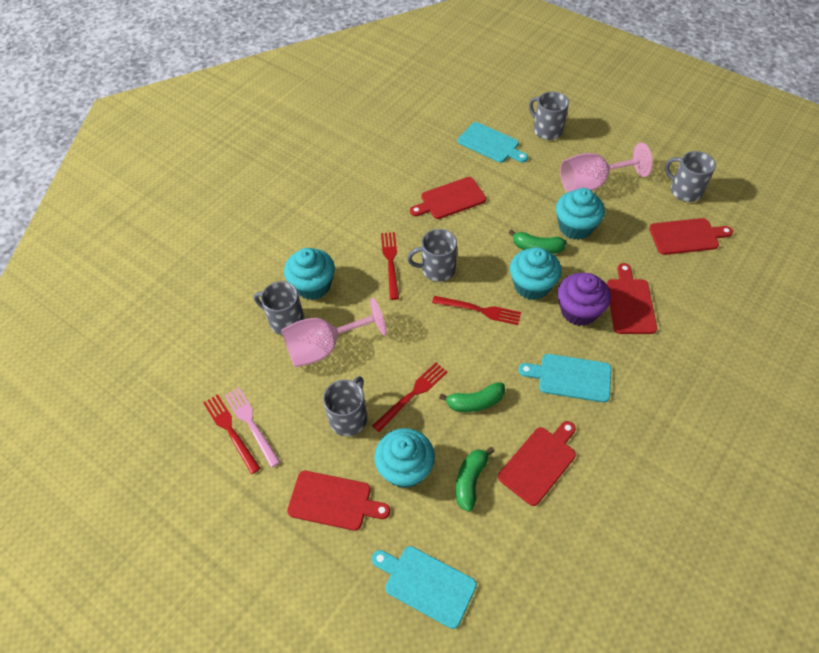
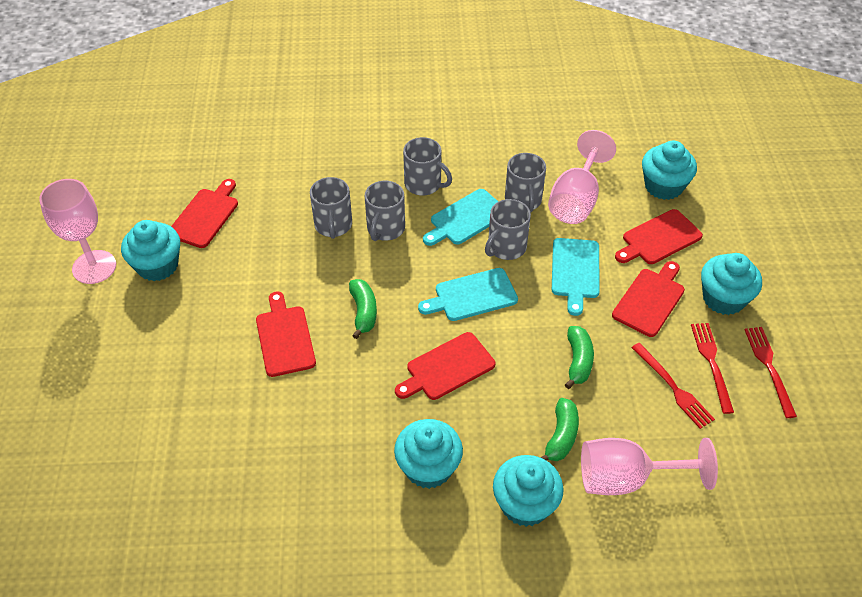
pink fork: [225,387,280,468] = 1 -> none = 0
pink goblet: [281,298,387,367] [560,142,653,192] = 2 -> [39,179,116,284] [548,130,616,224] [581,438,718,495] = 3
purple cupcake: [557,273,611,326] = 1 -> none = 0
red fork: [203,394,261,474] [372,363,447,432] [381,232,399,300] [432,296,521,325] = 4 -> [631,343,715,429] [691,323,734,414] [744,327,797,418] = 3
turquoise cupcake: [284,248,335,300] [374,428,435,489] [510,247,561,300] [556,188,605,240] = 4 -> [121,220,180,281] [394,419,463,489] [493,455,564,527] [642,141,697,200] [701,253,762,315] = 5

